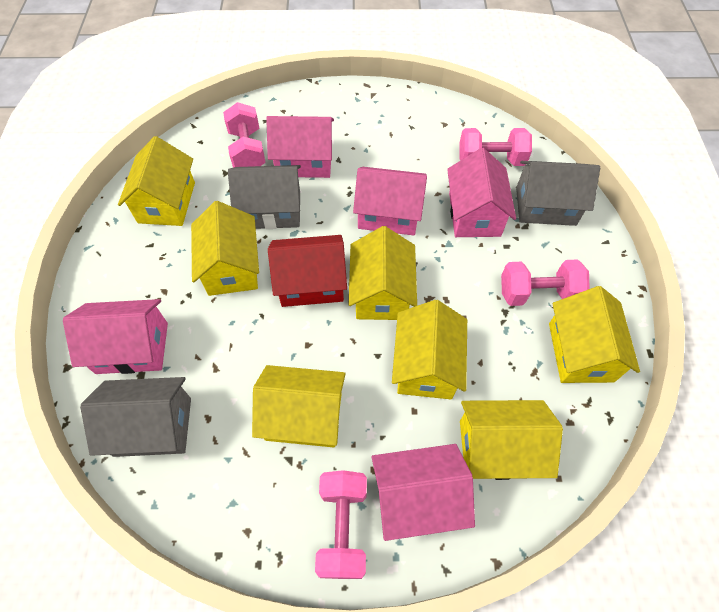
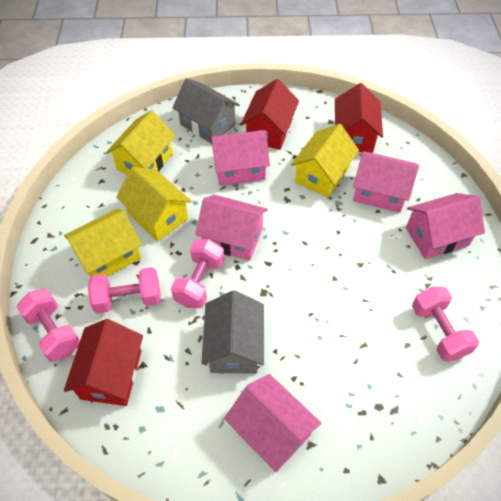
grey house: [80,377,191,457] [228,165,301,229] [516,161,600,226] = 3 -> [173,78,240,144] [201,290,264,374] = 2
red house: [268,235,347,307] = 1 -> [64,319,143,406] [241,79,299,150] [335,83,383,153] = 3
yellow house: [118,136,195,226] [191,201,259,296] [252,365,346,448] [349,226,417,320] [392,300,467,399] [460,400,563,480] [549,286,640,383] = 7 -> [64,209,142,277] [106,110,175,175] [116,167,192,241] [291,124,359,198] = 4

